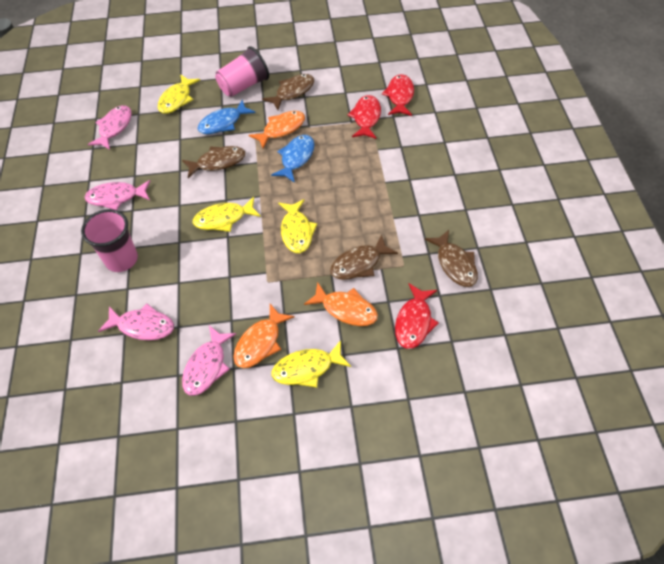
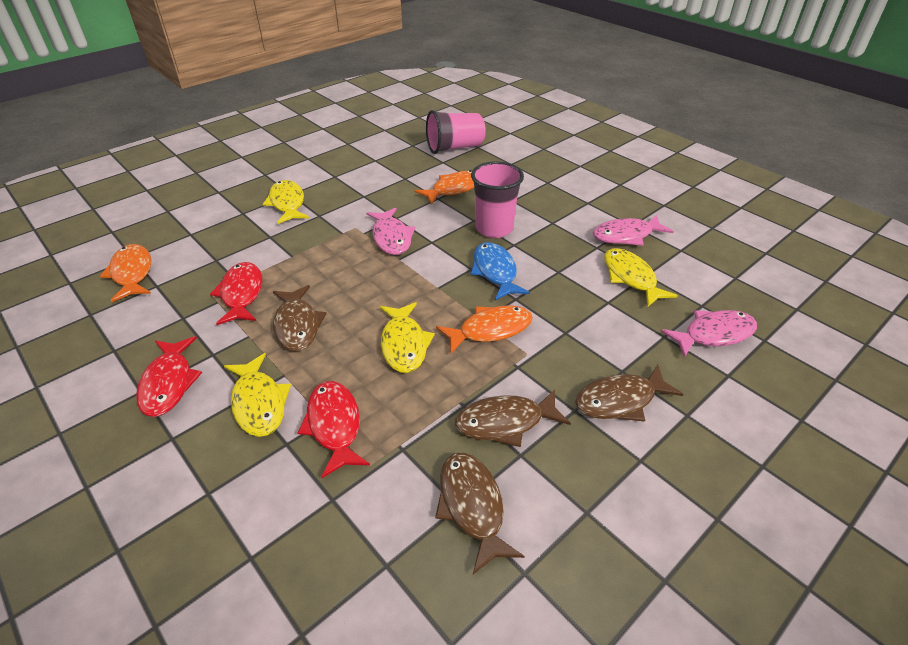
blue fish: [197,100,256,134] [271,135,314,183] = 2 -> [470,242,530,301] = 1
pink fish: [84,180,150,210] [88,105,132,150] [98,304,174,340] [182,325,236,396] = 4 -> [366,208,416,255] [593,215,674,246] [661,310,757,357] = 3

